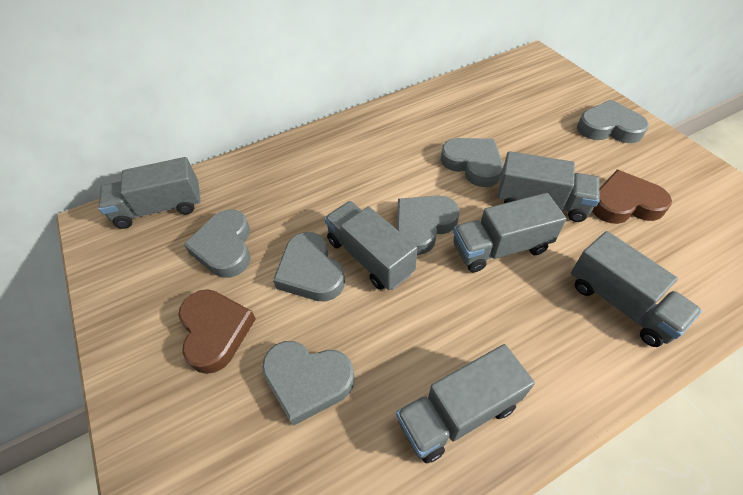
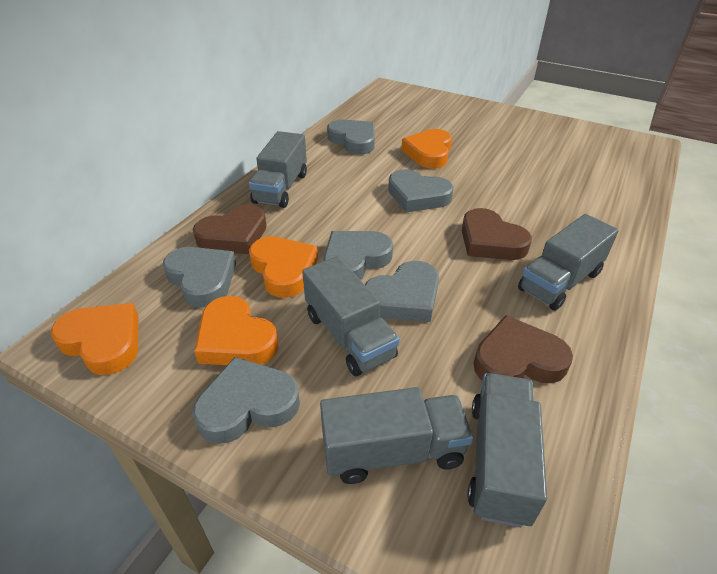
brown heart: [178,289,256,374] [592,170,672,224] = 2 -> [193,205,267,254] [462,208,532,260] [474,315,573,383] = 3
grey truck: [99,157,201,229] [324,201,417,290] [396,344,535,463] [453,193,566,272] [498,151,600,222] [571,231,702,347] = 6 -> [249,131,307,208] [302,256,400,376] [320,387,473,484] [467,373,547,528] [518,214,619,311] = 5
orange heart: none = 0 -> [51,303,138,375] [194,296,279,365] [249,236,318,298] [401,129,452,169] = 4

